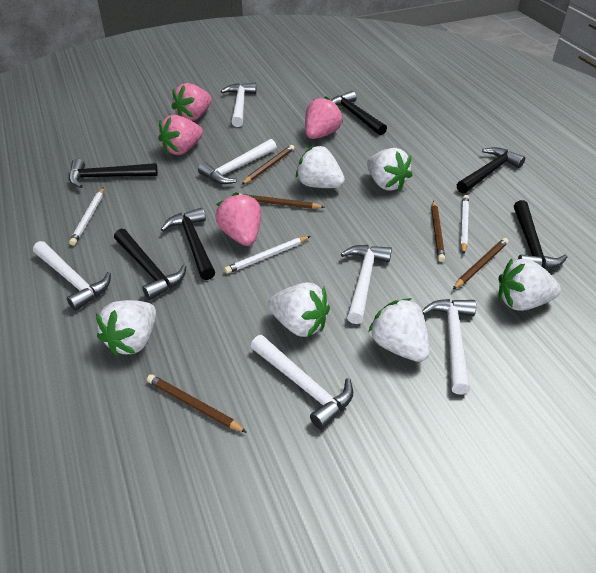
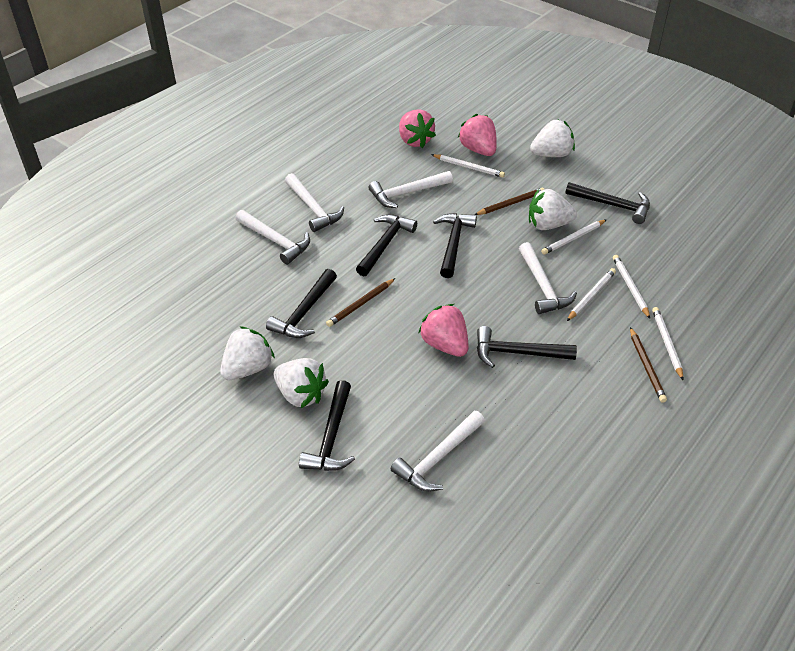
brown pencil: [147,374,247,433] [241,145,294,185] [241,194,324,209] [431,200,445,262] [453,238,509,289] = 5 -> [326,278,395,327] [474,188,544,215] [630,327,667,403] = 3
pink strawberry: [158,115,203,155] [172,83,212,121] [215,192,261,246] [305,96,343,139] = 4 -> [399,109,436,148] [418,304,468,357] [458,114,497,156] = 3
white hammer: [33,241,111,311] [198,139,277,184] [221,83,256,127] [250,335,353,430] [341,245,392,324] [422,299,476,395] = 6 -> [235,210,310,265] [285,173,344,232] [368,171,453,208] [391,411,485,492] [519,242,577,314] = 5
white pencil: [69,187,104,245] [224,236,310,274] [460,195,469,254] = 3 -> [431,154,505,178] [541,219,607,255] [567,268,616,321] [613,255,650,319] [652,307,683,380] = 5
white strawberry: [96,300,156,356] [268,282,330,337] [296,146,345,188] [367,148,412,191] [369,298,430,362] [498,258,561,311] = 6 -> [220,326,275,380] [274,358,329,408] [529,189,577,230] [530,119,575,157] = 4

